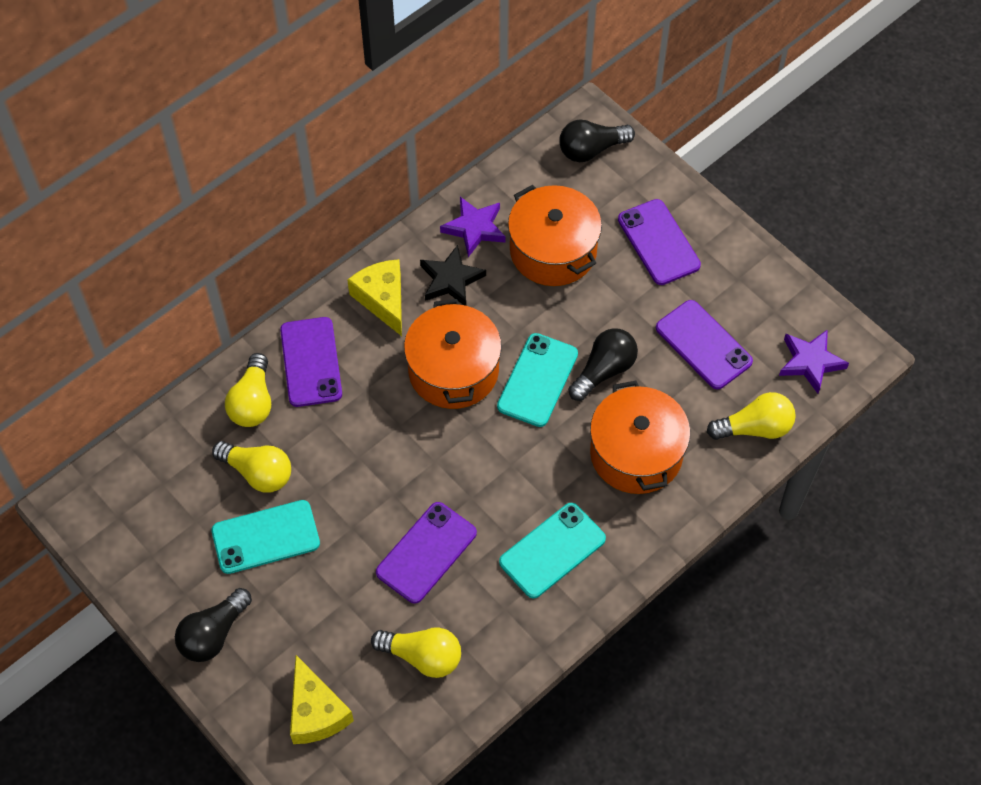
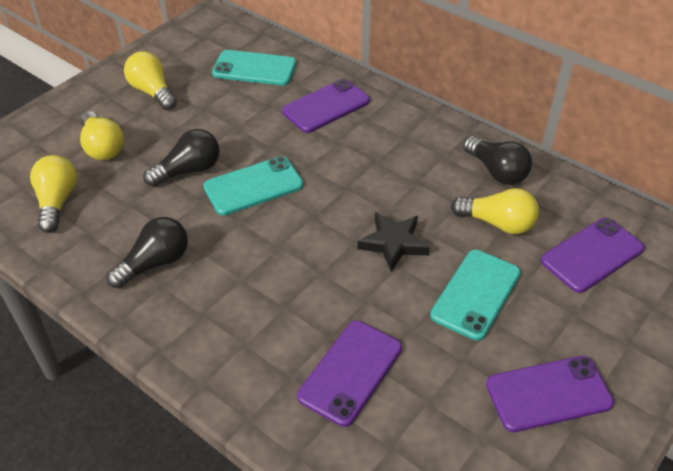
orange pot: [404,299,502,409] [508,185,602,286] [590,381,690,494] = 3 -> none = 0
purple star: [440,197,506,257] [779,329,849,394] = 2 -> none = 0
yellow cheese: [290,655,354,744] [347,259,402,336] = 2 -> none = 0

